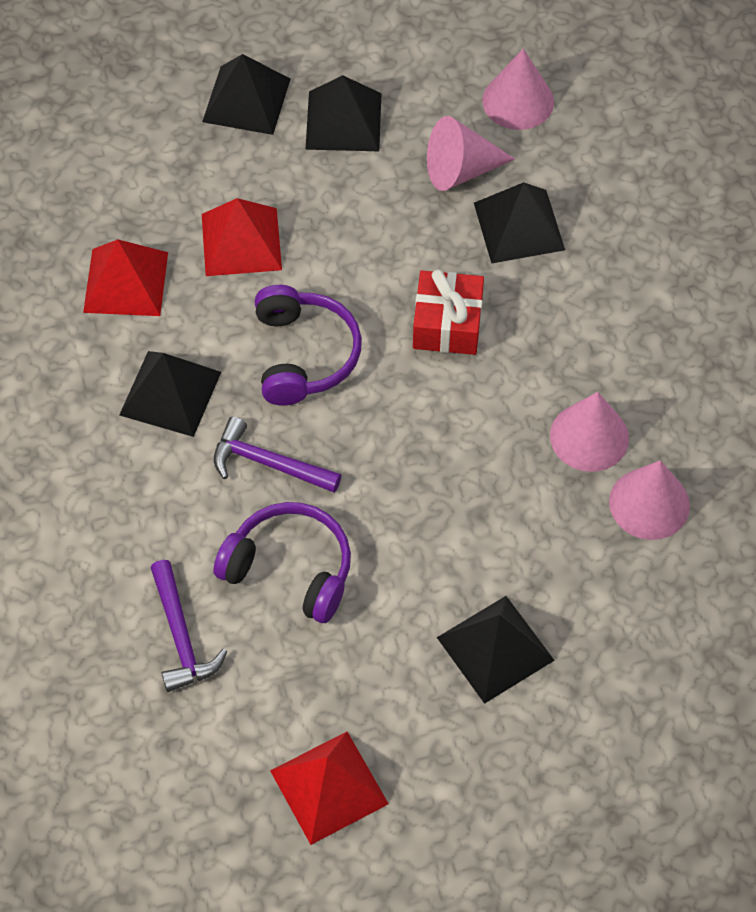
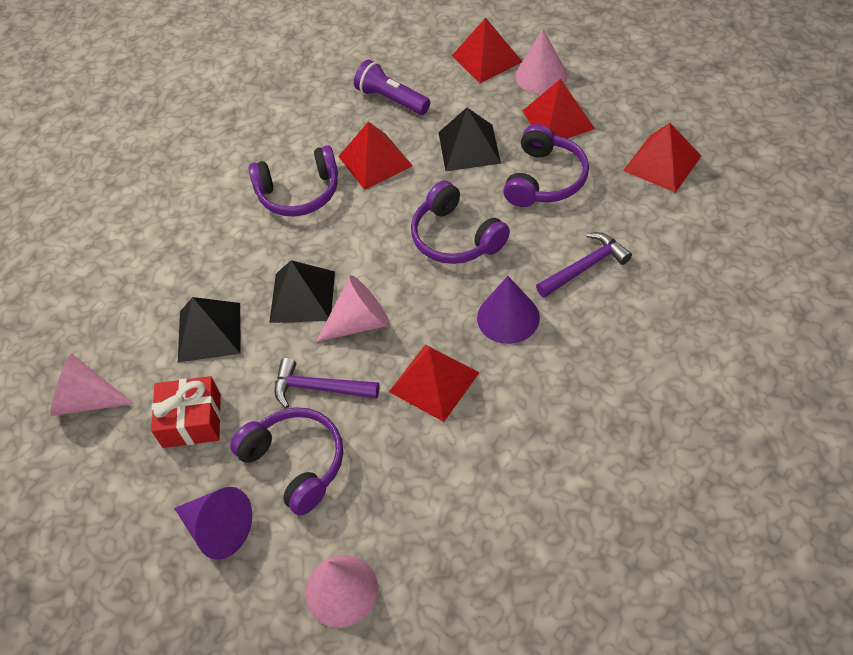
black pyramid: [119,351,221,437] [202,54,290,135] [305,75,382,151] [437,596,555,704] [474,182,565,264] = 5 -> [178,297,240,362] [269,260,335,323] [439,108,501,171] = 3
purple cone: none = 0 -> [174,487,252,560] [477,276,540,344] = 2
purple flashlight: none = 0 -> [354,60,430,115] = 1
purple headphones: [213,502,351,623] [255,285,362,405] = 2 -> [230,407,343,515] [249,145,338,217] [411,181,510,264] [503,124,589,207] = 4
red pyramid: [83,239,168,316] [202,198,282,276] [270,732,389,845] = 3 -> [338,122,413,190] [389,344,480,422] [452,18,522,83] [522,79,595,138] [623,123,701,193] = 5

